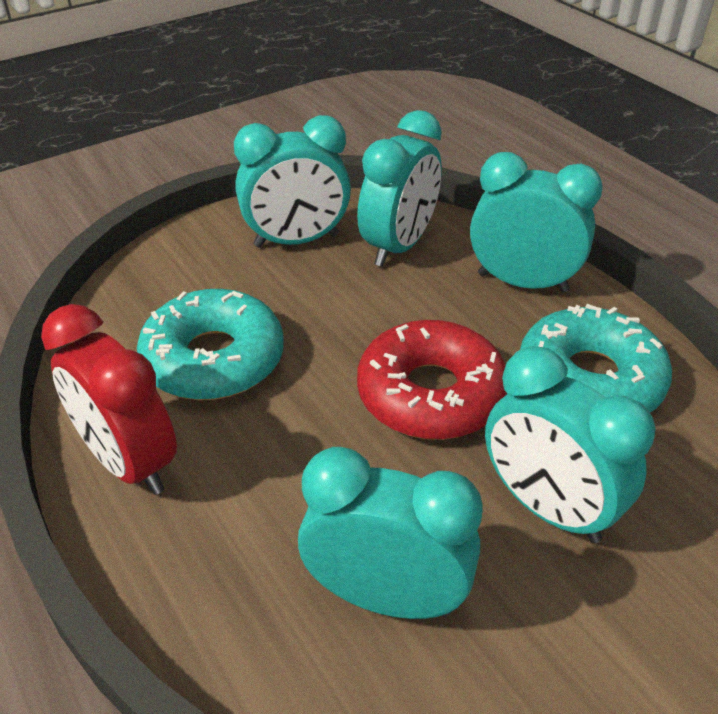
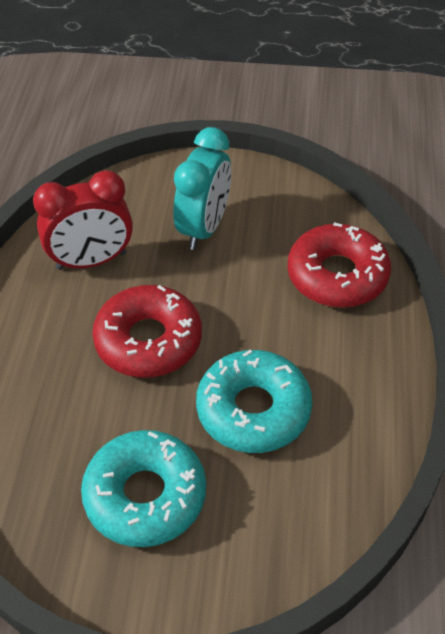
red donut: [357,320,507,440] = 1 -> [92,285,202,378] [287,222,391,308] = 2
turquoise clock: [234,115,351,248] [298,447,483,619] [357,110,442,267] [470,152,603,293] [485,346,655,543] = 5 -> [173,127,231,250] = 1

